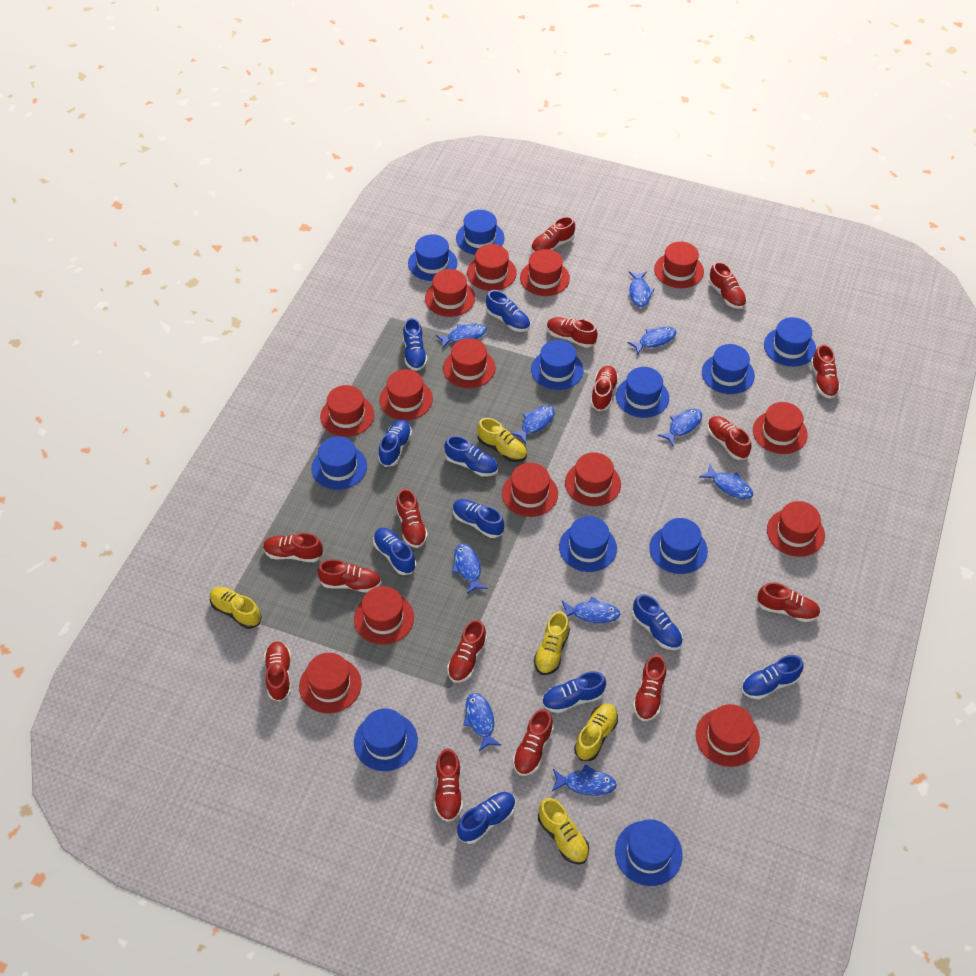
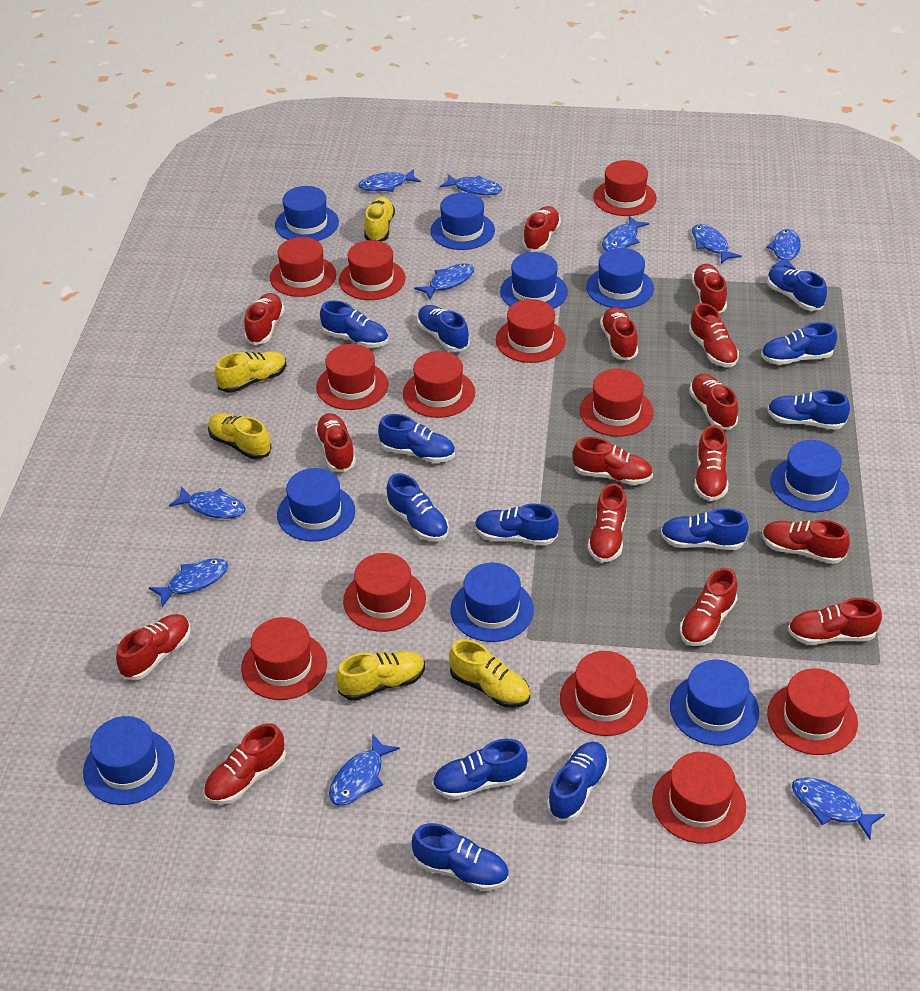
blue hat: [311,436,367,490] [354,708,418,771] [408,234,457,281] [456,210,505,255] [531,340,584,390] [559,516,617,572] [615,819,683,886] [616,367,669,418] [649,518,708,574] [702,344,755,394] [764,317,816,367] = 11 -> [83,716,175,805] [275,186,339,241] [277,468,355,542] [431,193,495,250] [451,563,534,642] [500,252,568,309] [586,248,654,309] [670,660,759,746] [770,440,849,512] = 9
blue shoe: [373,528,416,575] [378,420,412,467] [403,318,427,371] [444,436,498,477] [453,499,504,538] [457,792,516,844] [486,290,530,332] [542,671,606,713] [632,594,683,650] [741,655,804,700] = 10 -> [320,301,388,348] [378,414,455,463] [387,473,449,541] [411,823,509,891] [417,305,469,352] [432,739,528,800] [475,504,559,546] [547,742,609,821] [660,508,749,550] [761,322,837,365] [767,266,827,311] [767,390,850,430] = 12
red hat: [299,653,362,713] [320,385,374,437] [354,586,414,645] [379,369,433,420] [425,269,475,317] [443,338,496,388] [467,244,517,291] [502,463,558,517] [520,249,570,296] [565,452,621,506] [654,242,704,288] [696,704,760,767] [753,402,808,454] [767,501,825,557] = 14 -> [241,617,327,700] [270,237,336,297] [316,344,388,410] [339,240,406,300] [343,553,426,632] [403,351,475,418] [496,299,566,363] [560,651,648,736] [580,369,654,437] [593,160,657,216] [652,752,746,844] [767,668,858,755] = 12

